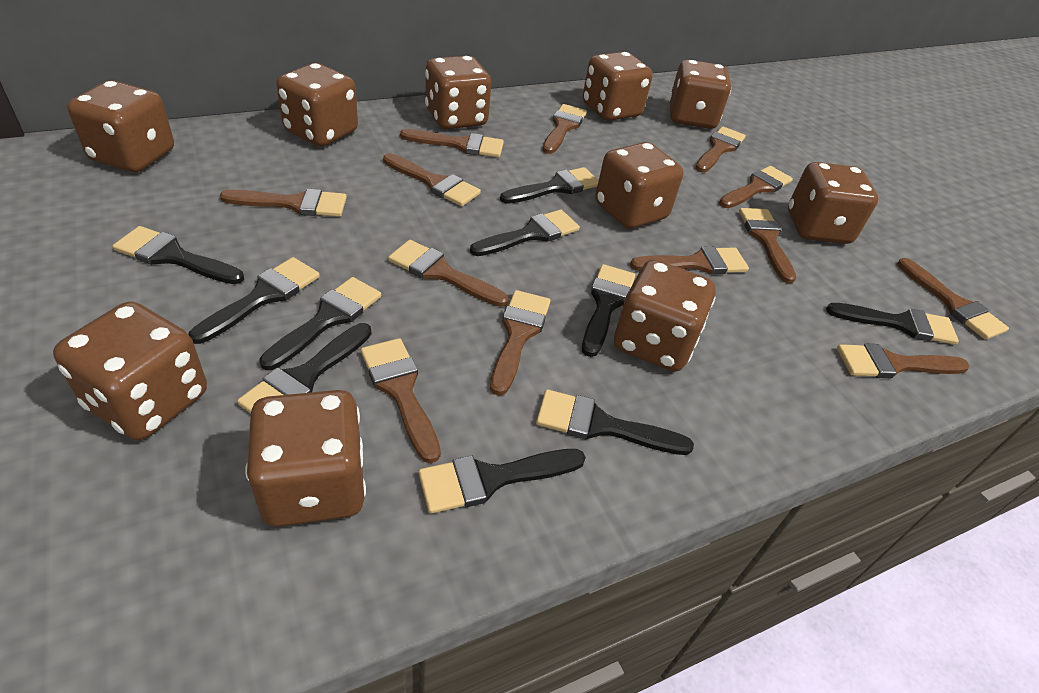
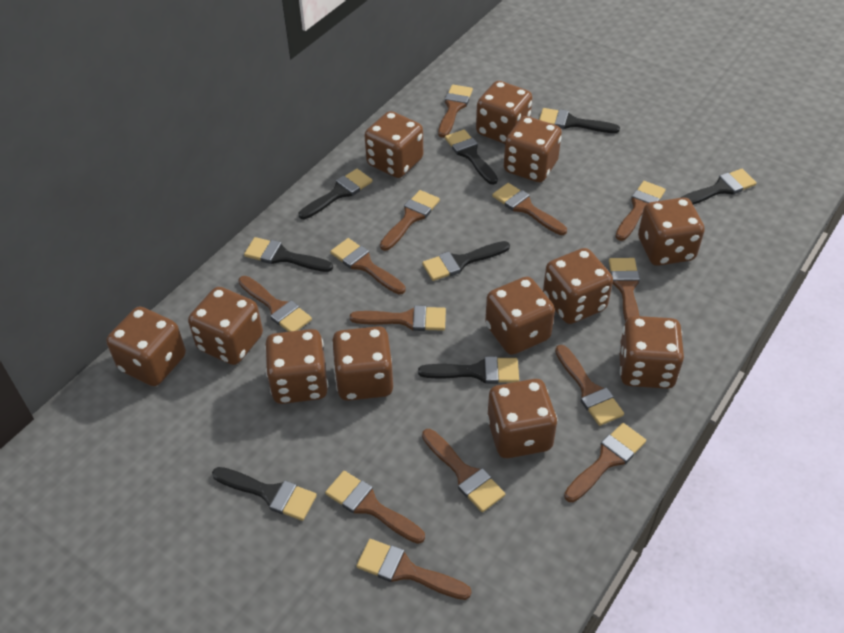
black brush: [112,226,244,284] [189,257,320,344] [237,323,372,413] [259,277,381,370] [418,449,586,514] [470,210,580,256] [500,167,599,204] [536,389,694,455] [582,264,635,357] [826,303,959,345] = 10 -> [212,467,317,521] [244,237,333,272] [299,169,372,219] [418,356,519,384] [422,241,510,281] [445,129,498,185] [539,108,620,133] [680,169,757,205] = 8
brown dice: [53,301,207,440] [67,80,174,172] [245,390,366,527] [276,63,358,146] [425,56,491,129] [583,52,653,121] [595,142,684,229] [614,260,716,371] [669,59,731,129] [788,162,878,244] = 10 -> [106,307,186,386] [188,287,263,365] [265,329,328,404] [332,326,393,401] [365,111,423,178] [476,81,532,144] [485,277,555,355] [487,379,557,458] [504,116,562,182] [543,248,613,324] [619,316,684,389] [638,197,705,266] = 12

